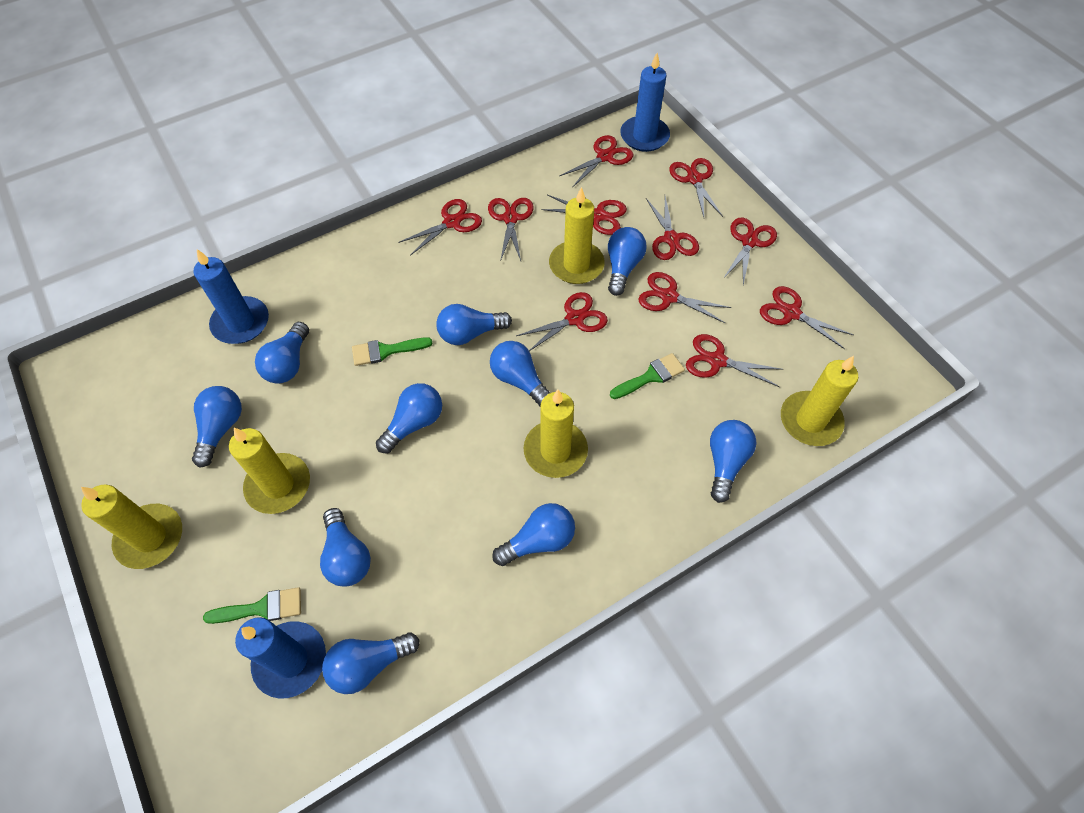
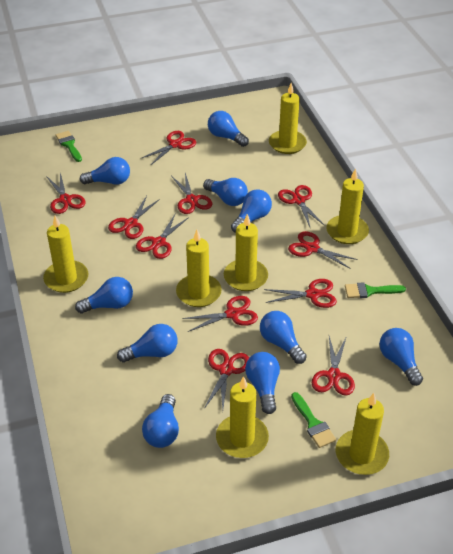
blue candle: [193,249,269,344] [235,617,326,698] [620,53,670,152] = 3 -> none = 0
yellow candle: [81,485,182,569] [229,428,310,514] [524,390,588,478] [549,187,605,284] [781,356,858,446] = 5 -> [43,216,88,293] [176,230,222,307] [216,376,269,458] [224,214,268,291] [269,83,307,154] [326,168,369,244] [336,393,389,475] = 7

